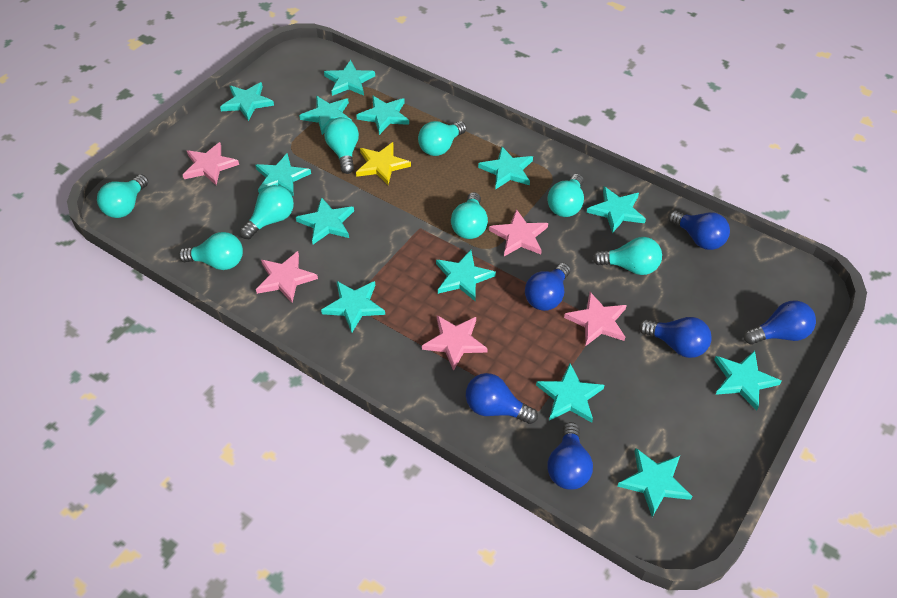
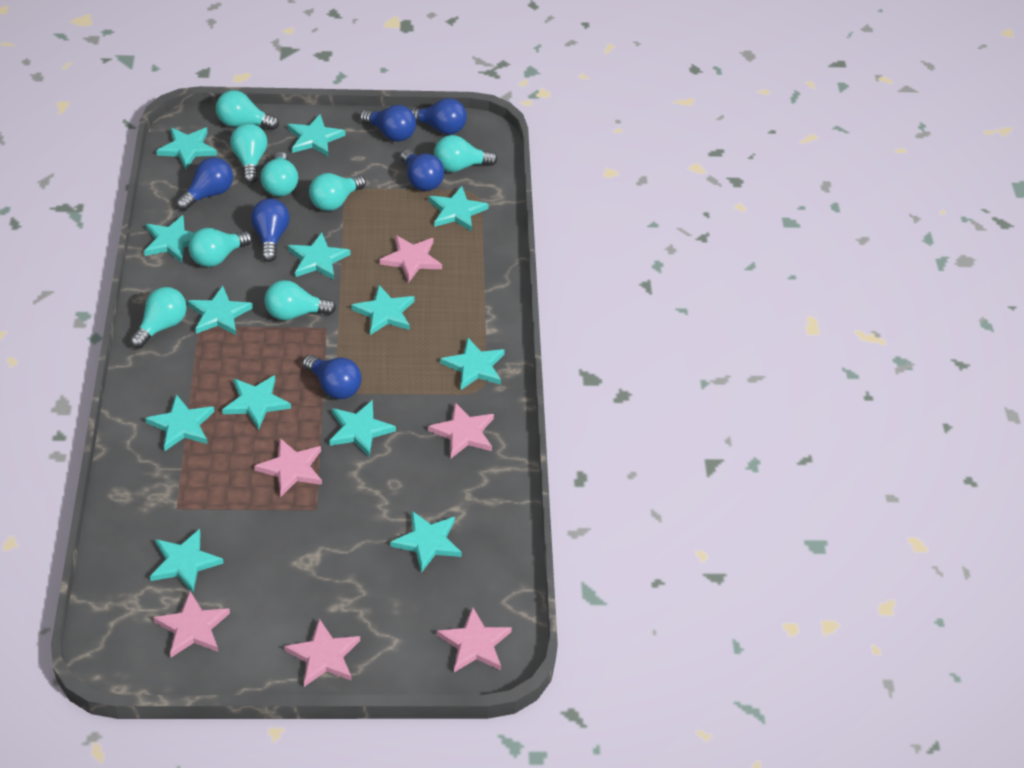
pink star: [183,142,239,185] [256,251,318,303] [422,315,488,371] [489,209,548,256] [564,292,627,346] = 5 -> [153,591,230,657] [254,438,322,497] [284,619,360,687] [380,235,442,283] [428,402,494,458] [437,606,512,672] = 6
yellow star: [356,142,411,185] = 1 -> none = 0

